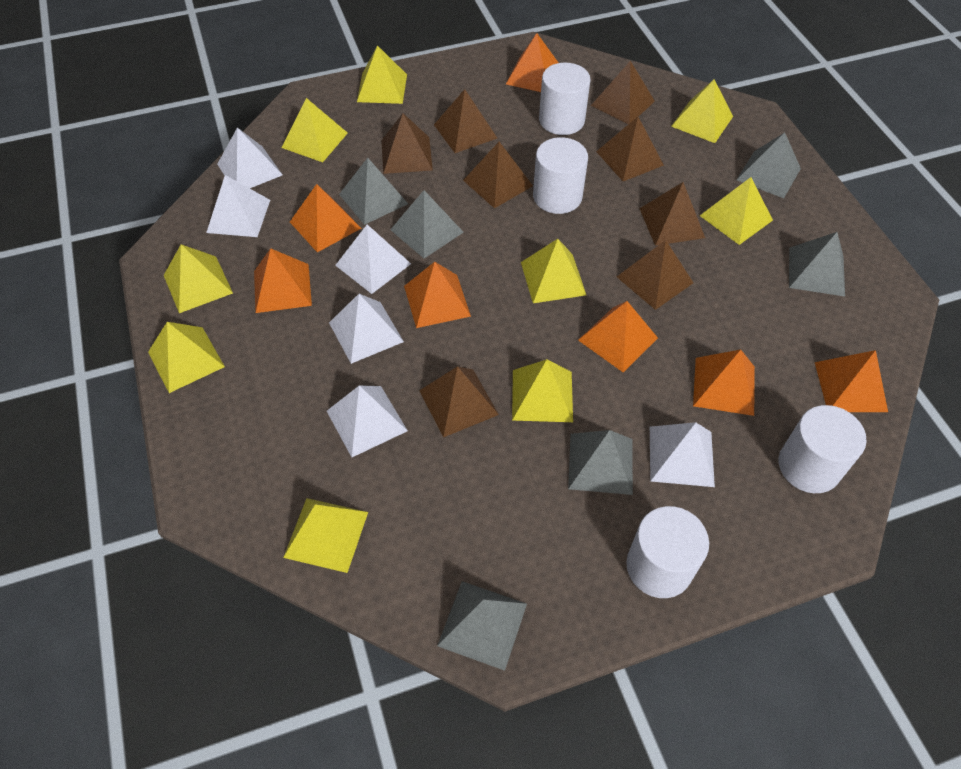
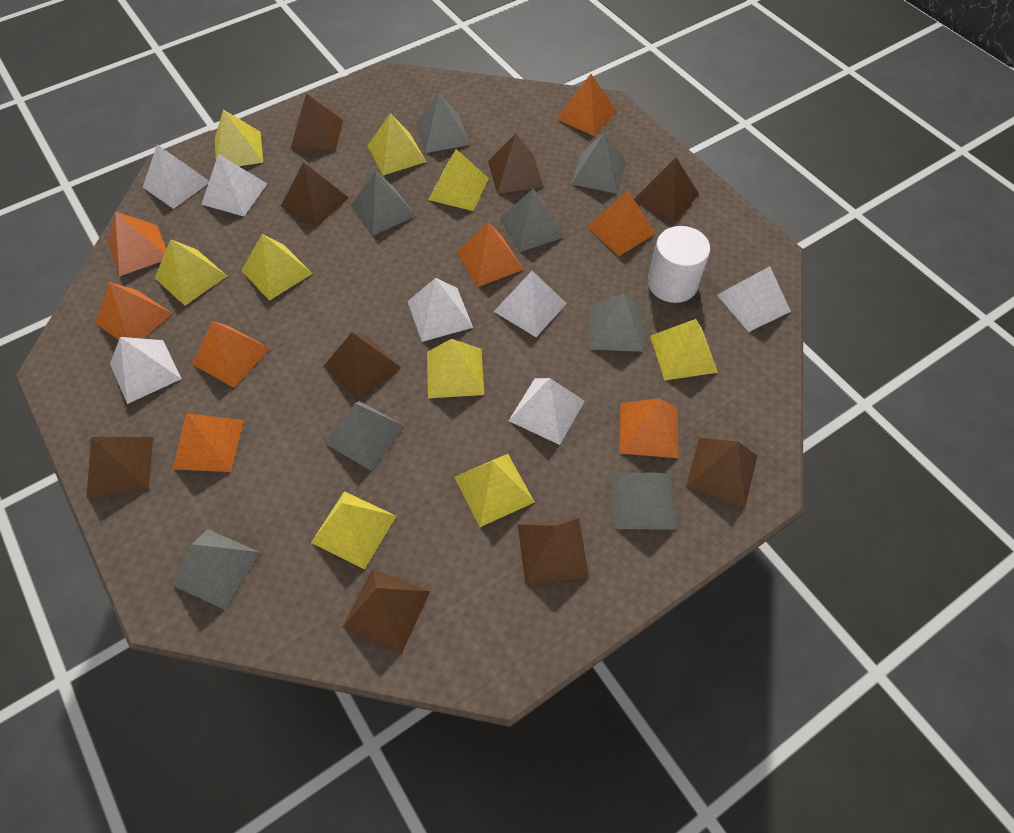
brown pyramid: [381,113,433,174] [419,366,499,437] [434,89,497,153] [463,142,533,208] [591,61,655,124] [596,117,664,181] [617,240,693,310] [639,182,705,246] = 8 -> [87,437,153,498] [281,162,349,227] [290,94,343,151] [323,332,401,400] [342,568,430,652] [488,134,544,194] [518,518,589,585] [634,157,699,222] [686,438,757,507] = 9
grey pyramid: [339,158,408,225] [390,190,463,258] [437,581,527,671] [568,430,633,495] [737,133,801,198] [789,232,845,297] = 6 -> [171,529,261,610] [324,401,406,471] [351,171,416,235] [416,93,470,153] [500,188,564,252] [571,132,627,194] [589,292,644,352] [611,473,677,530] = 8
orange pyramid: [254,248,312,313] [290,184,361,252] [404,262,471,328] [506,33,559,92] [578,301,658,372] [693,350,755,416] [815,350,888,412] = 7 -> [96,282,172,340] [108,211,166,276] [172,413,244,472] [192,321,270,388] [457,222,524,287] [556,74,616,136] [586,191,656,256] [619,398,679,458] = 8
white cylinder: [533,137,588,214] [539,63,590,135] [626,506,709,598] [779,405,867,493] = 4 -> [648,226,710,303] = 1
white pyramid: [206,175,270,237] [217,128,282,188] [327,385,408,457] [329,294,404,364] [335,225,411,294] [650,422,715,487] = 6 -> [110,337,182,404] [143,145,209,209] [201,154,267,216] [407,278,473,342] [494,271,567,337] [509,378,585,445] [717,266,791,332] = 7

